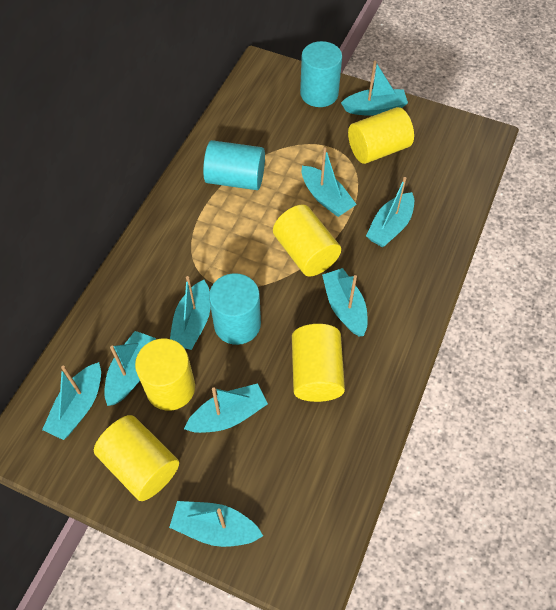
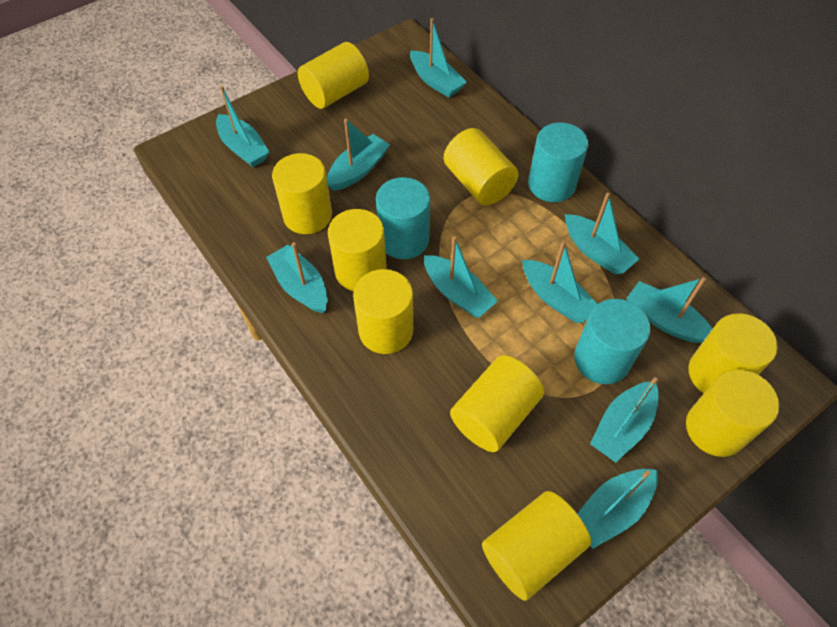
turquoise boat: [42,362,101,440] [104,331,156,406] [169,501,263,547] [170,276,211,350] [184,383,268,433] [302,147,357,217] [322,268,368,336] [341,61,408,116] [366,177,414,247] = 9 -> [216,86,270,167] [266,242,328,313] [327,119,390,191] [410,18,467,98] [424,236,498,318] [522,241,597,323] [565,193,639,275] [577,469,658,549] [590,377,659,463] [626,277,712,343] = 10
yellow cylinder: [94,415,179,501] [135,339,195,411] [273,205,341,276] [292,324,345,402] [348,107,414,164] = 5 -> [272,153,332,234] [298,42,369,109] [328,209,387,291] [353,269,413,354] [444,128,518,205] [450,355,544,452] [482,491,591,601] [686,369,779,457] [688,313,778,393] = 9

